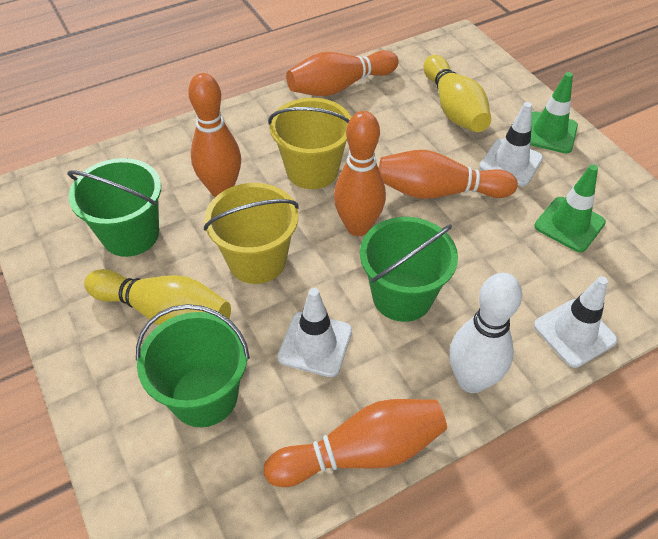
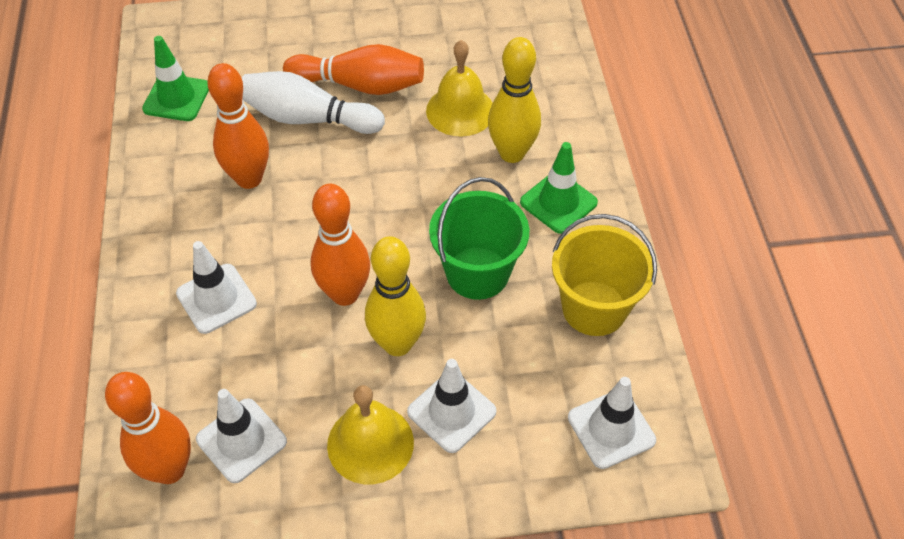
green bucket: [67,158,161,257] [136,304,250,427] [360,217,458,322] = 3 -> [429,177,529,300] = 1
orange bowling pin: [188,73,241,197] [264,399,447,487] [286,50,399,96] [334,111,386,236] [379,150,518,199] = 5 -> [105,372,191,484] [208,63,269,189] [283,44,424,95] [311,184,370,306] = 4
white traffic cone: [278,288,352,377] [479,102,543,186] [534,276,617,368] = 3 -> [176,241,257,334] [196,389,287,483] [407,359,497,453] [568,377,656,469] = 4
yellow bell: none = 0 -> [327,385,414,484] [426,40,493,136] = 2
yellow bucket: [204,183,299,284] [268,98,351,189] = 2 -> [552,214,657,336] = 1

